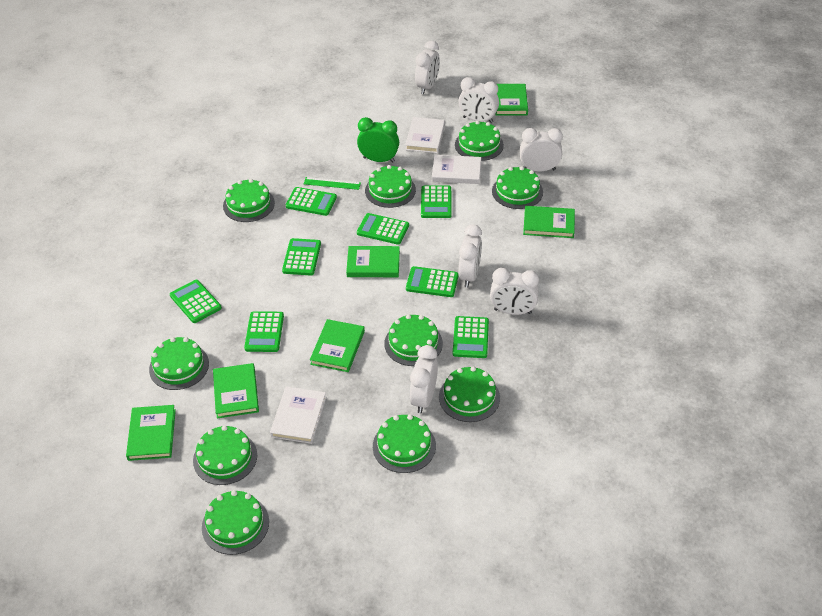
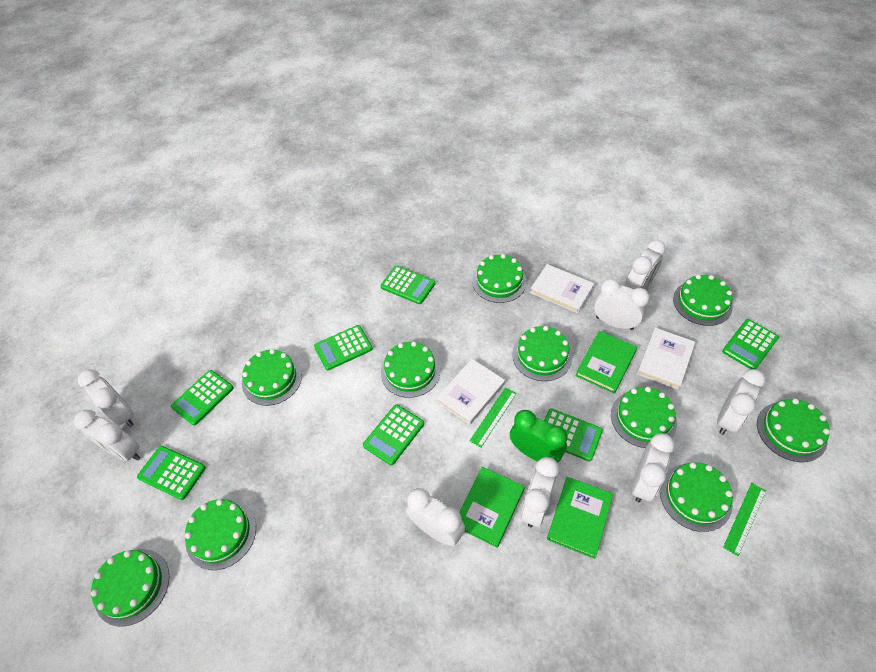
green book: [126,405,176,461] [213,363,259,419] [310,319,365,372] [346,246,400,277] [496,84,528,116] [523,206,575,238] = 6 -> [459,467,525,548] [547,477,613,559] [575,331,637,393] = 3
green calculator: [170,280,222,323] [244,311,284,352] [282,238,321,275] [286,187,337,216] [357,213,409,244] [406,266,459,297] [421,185,452,218] [453,316,489,358] = 8 -> [137,446,206,500] [171,370,234,426] [314,325,373,370] [363,405,424,465] [381,266,435,304] [544,408,603,461] [722,319,779,369] = 7
green ruler: [304,177,361,190] = 1 -> [469,387,517,447] [723,483,766,556] = 2
white clock: [410,345,438,414] [415,41,440,94] [458,224,482,287] [459,77,499,123] [490,268,539,315] [520,128,563,172] = 6 -> [74,410,141,461] [78,369,134,427] [406,488,465,546] [521,457,559,527] [594,279,650,330] [625,240,666,290] [632,433,675,502] [717,369,766,435] = 8

